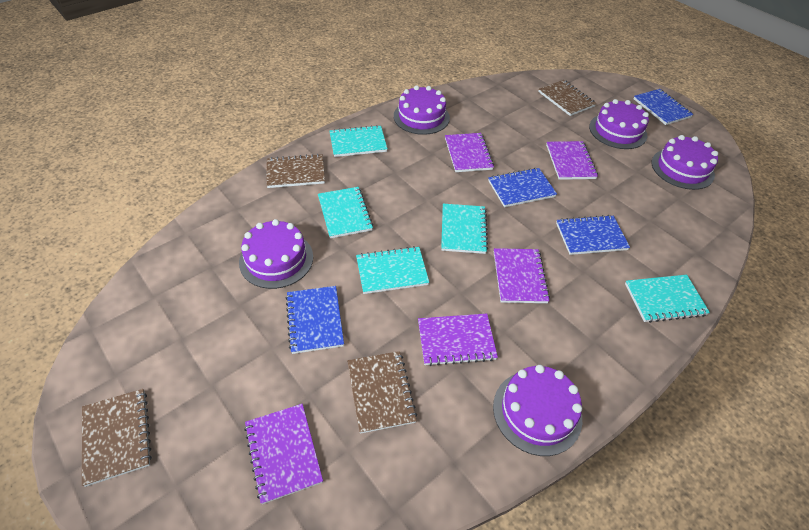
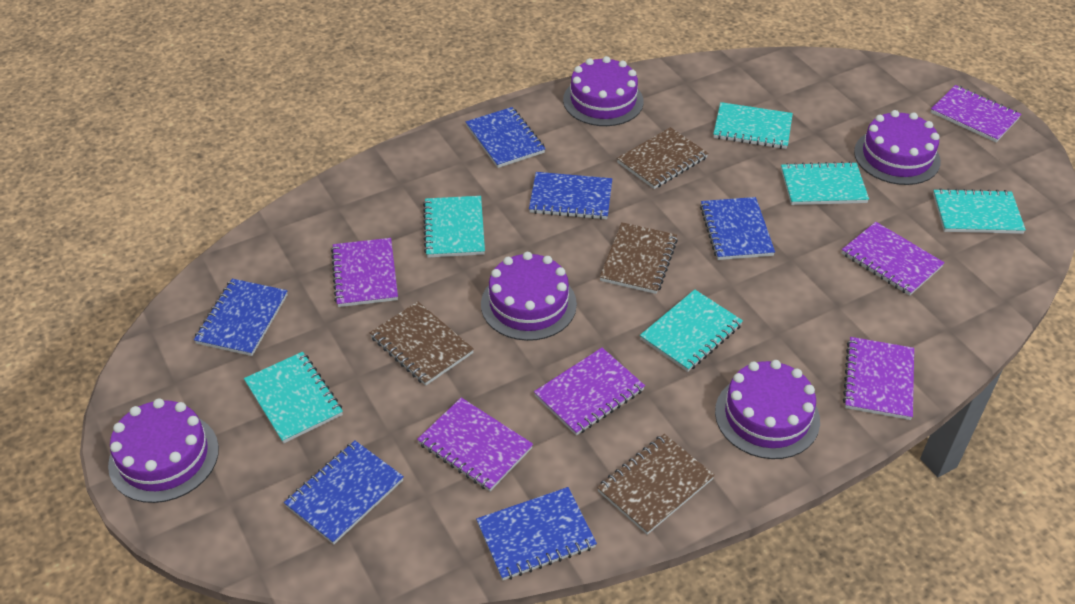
blue notebook: [285,286,344,354] [488,168,557,207] [556,215,630,255] [633,89,694,125] = 4 -> [194,279,288,356] [284,441,404,545] [466,107,545,168] [476,487,597,580] [529,172,612,220] [700,197,775,260] = 6
purple notebook: [244,404,323,504] [418,314,498,366] [445,133,494,172] [494,248,550,303] [546,141,598,180] = 5 -> [331,238,398,307] [417,398,533,491] [534,348,645,435] [842,222,945,296] [843,337,914,420] [930,85,1021,142] = 6
turquoise notebook: [318,187,373,238] [329,125,387,157] [356,246,429,294] [441,204,488,254] [625,275,710,323] = 5 -> [244,352,343,444] [423,196,485,258] [640,289,743,372] [713,102,793,149] [781,161,869,205] [933,188,1026,234] = 6

